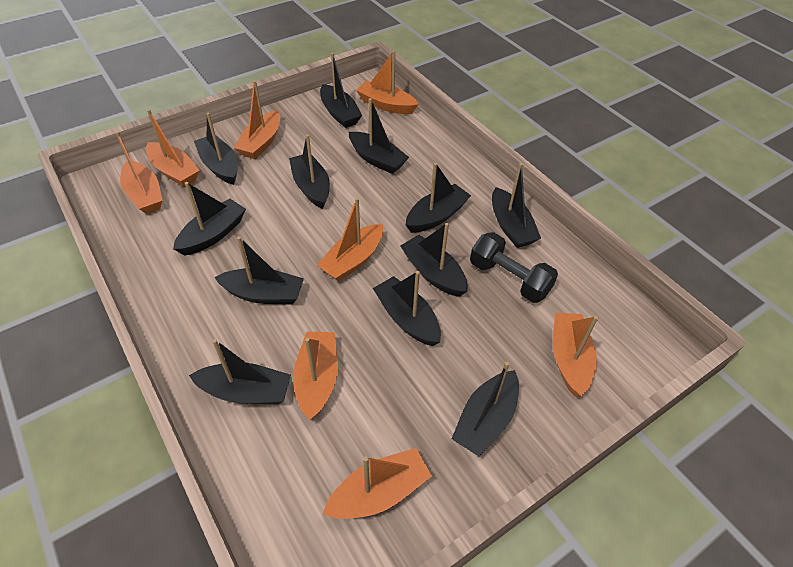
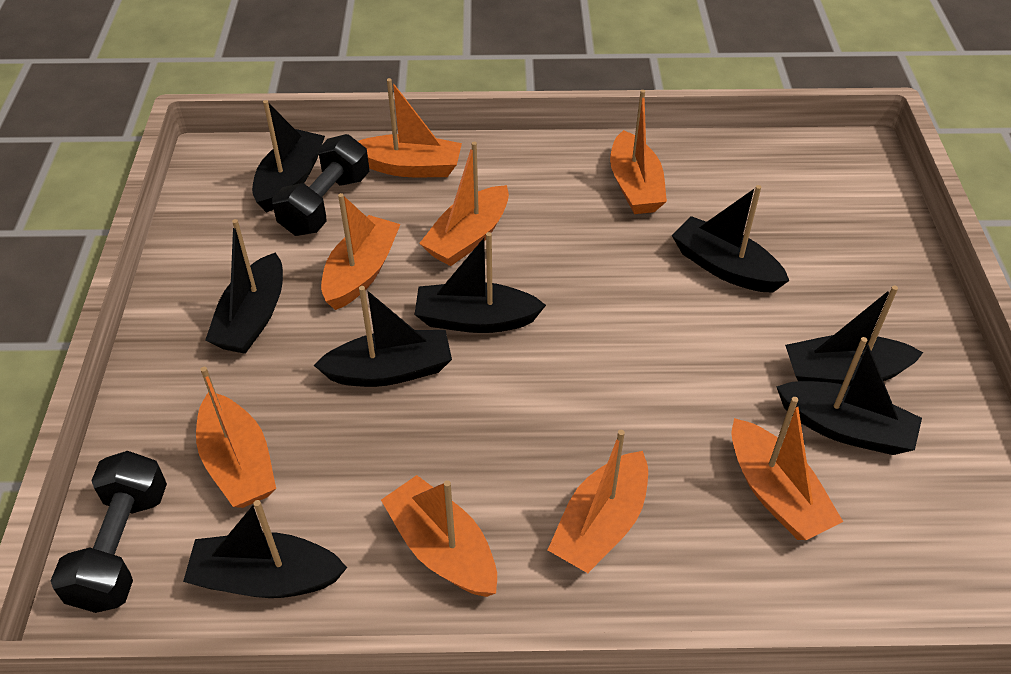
black boat: [173,182,246,256] [189,339,291,404] [194,113,238,185] [214,236,304,305] [289,134,330,209] [320,53,362,128] [349,98,409,174] [373,271,441,346] [401,223,468,297] [406,163,471,233] [451,362,519,456] [492,163,541,248] = 12 -> [183,500,347,598] [205,219,283,354] [252,100,325,213] [314,286,452,387] [415,232,546,333] [672,185,789,293] [776,337,922,455] [785,286,924,386] = 8
black dumbbell: [470,232,558,303] = 1 -> [51,451,167,613] [272,134,369,236] = 2

